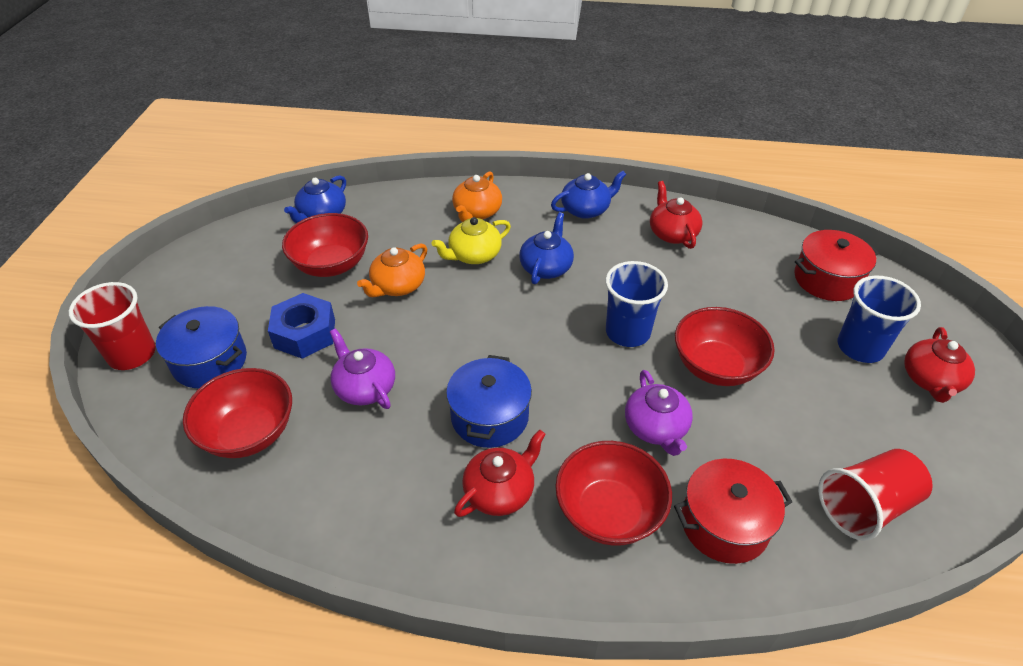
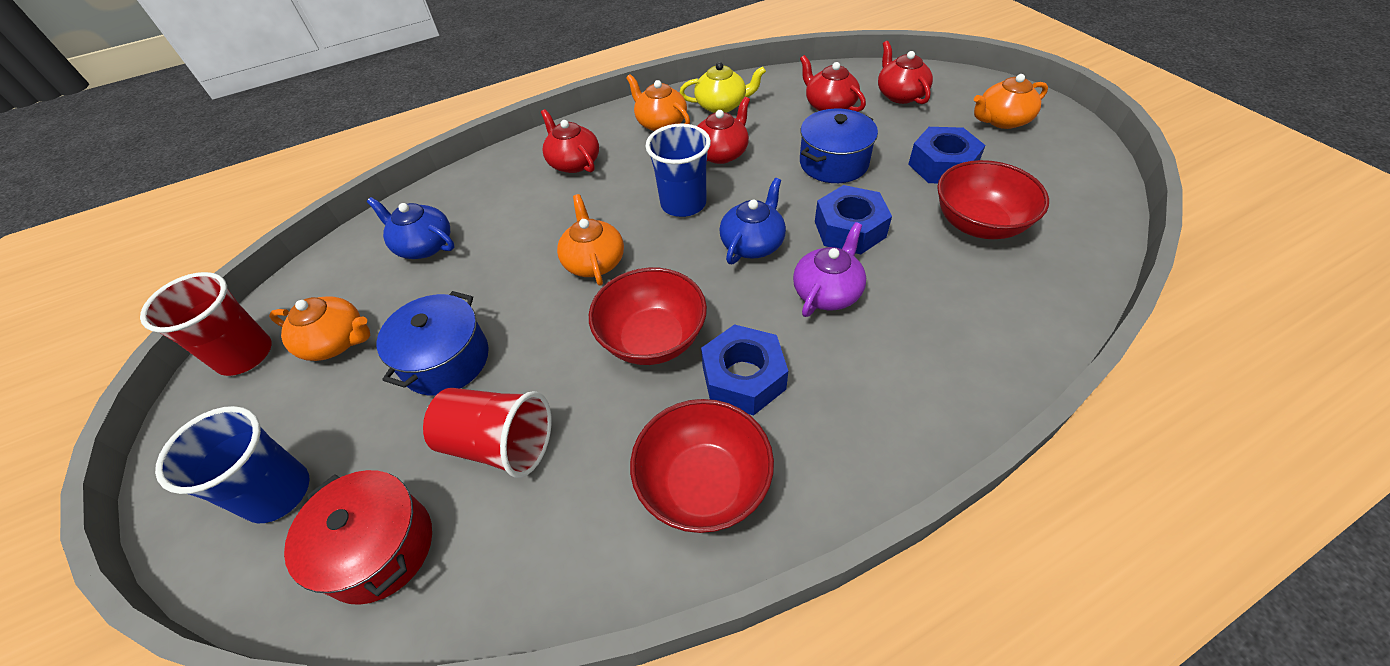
blue nut: [268,293,335,359] = 1 -> [701,324,788,415] [815,185,892,254] [908,127,986,184] = 3
blue teapot: [284,175,346,223] [519,212,574,284] [551,171,626,219] = 3 -> [367,197,455,259] [720,178,786,264] = 2
orange teapot: [357,243,427,297] [452,171,502,222] = 2 -> [269,296,370,361] [557,194,624,286] [626,74,690,131] [974,74,1048,129] = 4
purple teapot: [330,328,395,409] [625,370,693,456] = 2 -> [793,222,866,317] = 1
red bowl: [183,368,292,458] [282,213,368,277] [555,441,672,546] [675,307,775,386] = 4 -> [589,268,707,365] [630,399,774,533] [937,160,1049,239] = 3
red pot: [674,459,792,564] [794,230,879,301] = 2 -> [284,470,432,605] = 1
red teapot: [454,430,546,517] [650,181,703,249] [904,327,975,403] = 3 -> [541,109,599,173] [697,97,750,164] [800,55,866,112] [878,41,933,104] = 4

